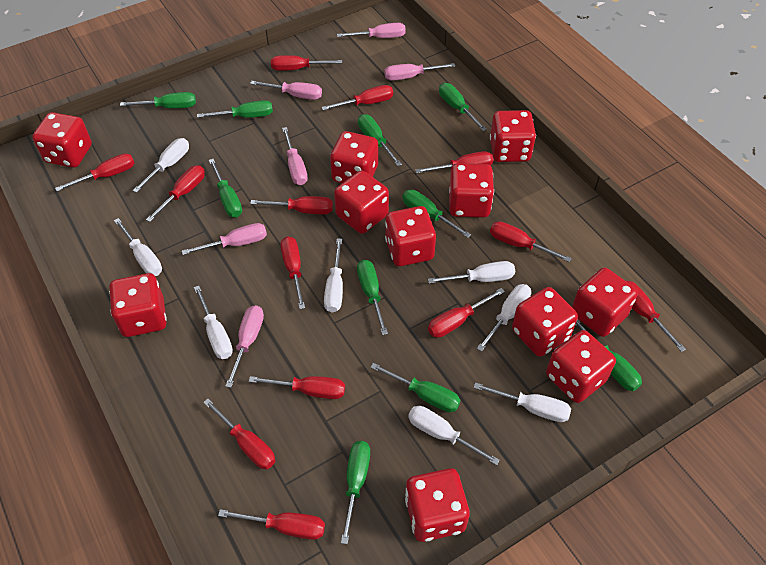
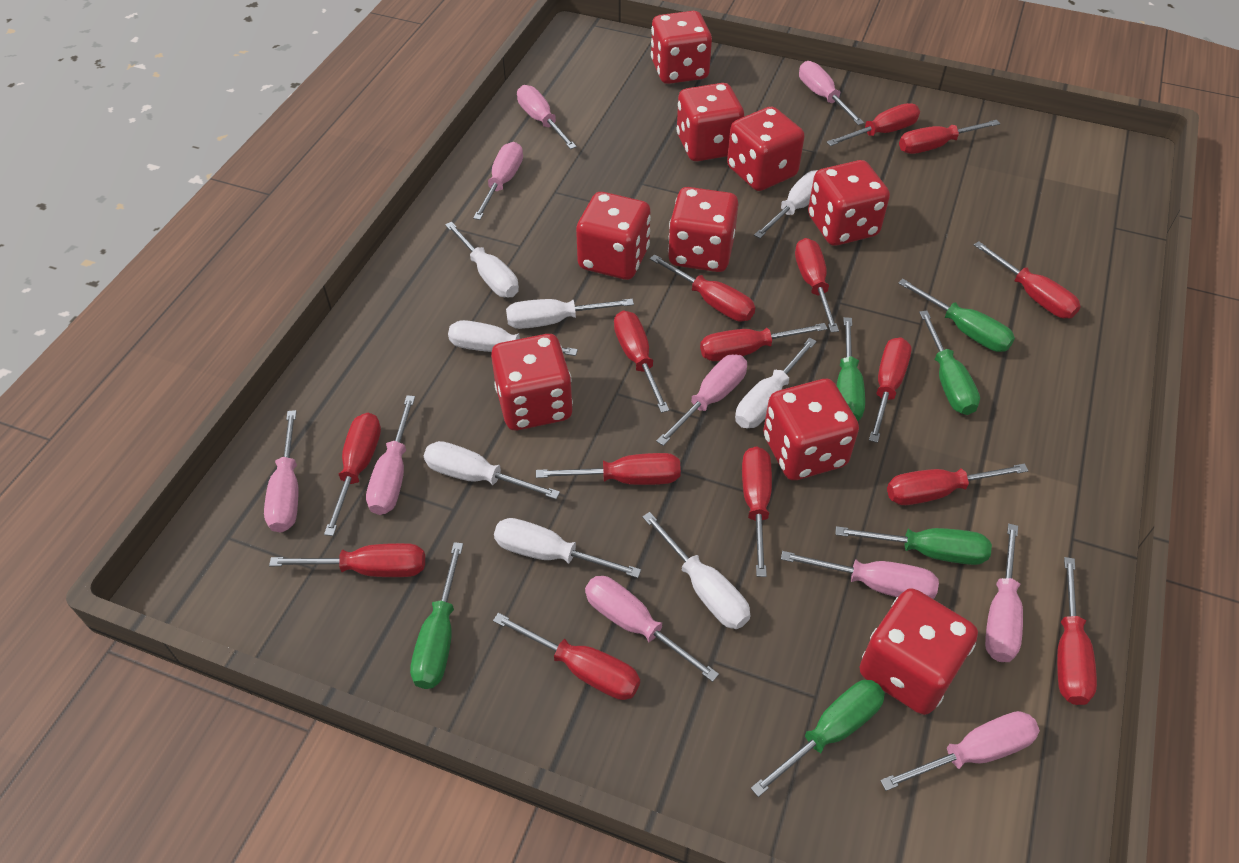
green screwdriver: [120,92,196,108] [197,100,273,118] [209,159,242,217] [341,441,370,544] [357,260,388,335] [358,114,402,166] [370,363,460,412] [402,190,471,238] [439,83,487,131] [575,319,642,391] = 10 -> [410,542,463,689] [751,680,885,797] [835,526,992,565] [837,317,865,421] [898,279,1015,352] [919,311,980,415] = 6
pink screwdriver: [182,223,267,255] [225,305,264,388] [250,81,322,100] [282,127,308,185] [337,23,406,38] [384,63,455,81] = 6 -> [264,410,298,532] [366,395,415,515] [473,142,523,220] [517,85,577,149] [585,576,719,682] [656,355,747,446] [781,551,939,599] [799,61,864,125] [880,711,1040,791] [985,524,1023,662] = 10
red dice: [32,112,92,168] [109,273,167,337] [330,131,378,183] [334,171,389,234] [385,206,436,266] [405,468,470,542] [449,163,494,218] [490,110,536,162] [512,287,578,357] [546,330,616,403] [572,268,638,337] = 11 -> [491,334,573,430] [576,192,651,280] [651,11,712,84] [668,187,738,272] [676,83,744,161] [727,107,805,191] [763,379,859,480] [808,160,890,246] [859,588,978,715] = 9
red screwdriver: [55,153,134,191] [146,165,205,222] [203,399,275,469] [218,509,325,540] [249,376,345,399] [250,196,333,214] [271,55,342,71] [280,236,305,309] [322,85,393,110] [415,151,493,173] [428,288,505,338] [490,221,572,262] [626,281,686,352] = 13 -> [269,543,425,577] [324,413,381,536] [493,613,640,700] [536,453,681,485] [614,311,669,413] [650,254,755,321] [700,323,828,361] [742,447,772,577] [795,238,839,332] [827,103,920,146] [869,337,911,443] [887,463,1029,505] [899,120,1000,154] [974,241,1081,318] [1057,557,1097,705] = 15

